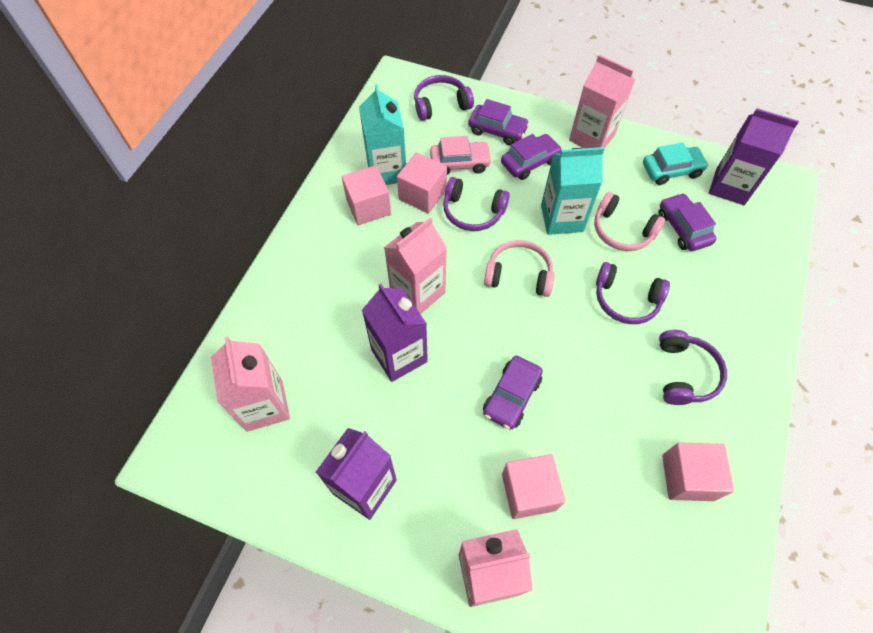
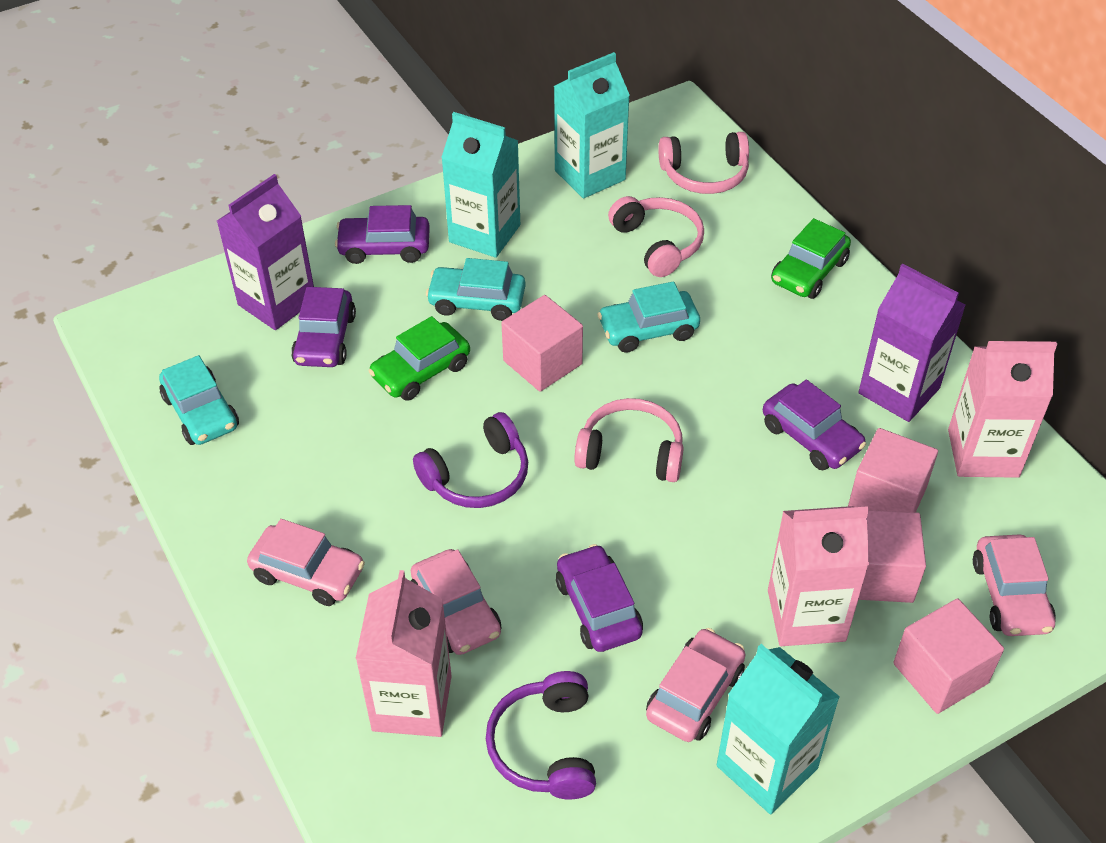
green car: none = 0 -> [368,316,470,401] [771,218,851,299] = 2
pink car: [430,136,492,175] = 1 -> [247,519,365,606] [410,549,501,655] [646,628,746,742] [973,534,1056,636] = 4
pink carton: [211,337,290,432] [384,217,447,314] [459,529,533,607] [569,54,635,148] = 4 -> [355,570,452,737] [768,506,869,646] [948,341,1057,478] = 3
pink headphones: [484,240,554,297] [594,192,665,251] = 2 -> [574,398,684,482] [608,196,704,277] [659,132,749,194] = 3
purple carton: [316,428,397,520] [362,284,428,382] [709,109,799,205] = 3 -> [217,174,314,330] [858,264,966,422] = 2
purple headphones: [414,75,474,121] [443,177,510,231] [596,262,670,324] [659,330,727,405] = 4 -> [413,412,528,508] [486,671,596,799] = 2
turquoise car: [643,142,709,185] = 1 -> [159,355,239,445] [426,258,526,321] [598,282,700,353] = 3
turquoise carton: [359,84,406,185] [541,147,604,235] = 2 -> [441,112,520,258] [554,52,630,199] [717,644,840,814] = 3

